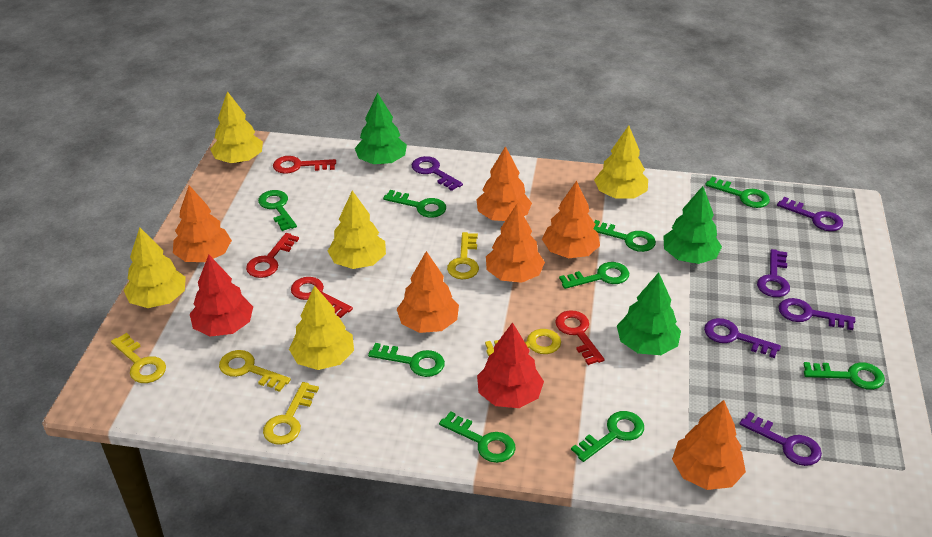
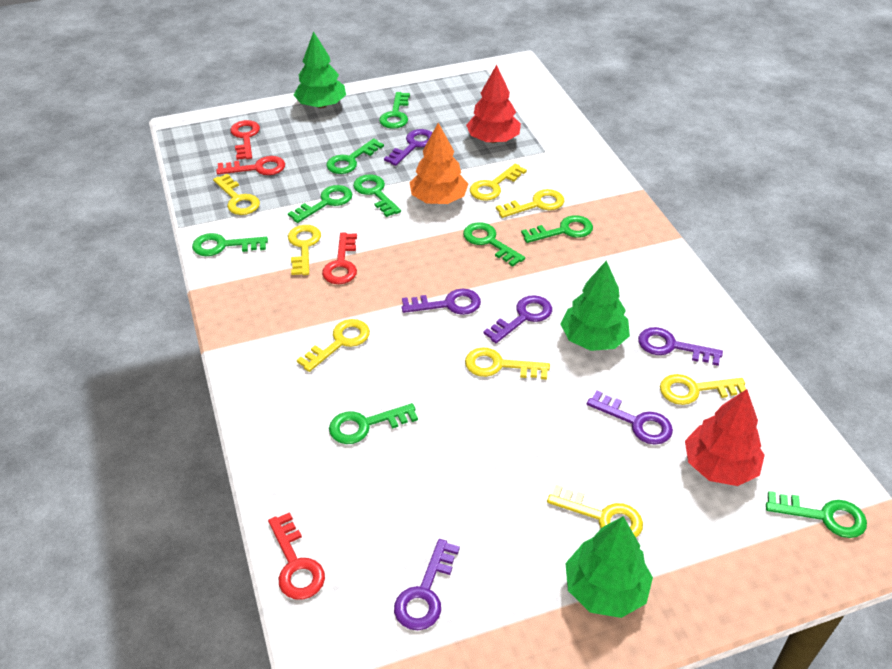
orange tree: [173,185,232,262] [397,251,459,333] [476,146,532,221] [486,204,545,283] [542,181,600,258] [672,400,746,490] = 6 -> [409,123,468,204] = 1
yellow key: [111,333,166,383] [219,350,291,392] [263,382,319,445] [447,232,479,279] [485,329,561,356] = 5 -> [213,174,260,215] [288,225,321,275] [297,319,370,372] [465,347,550,380] [470,163,527,201] [496,189,564,218] [547,485,643,537] [660,374,746,405] = 8
yellow tree: [124,227,186,308] [210,91,263,163] [289,285,354,370] [328,191,386,269] [594,126,648,199] = 5 -> none = 0

